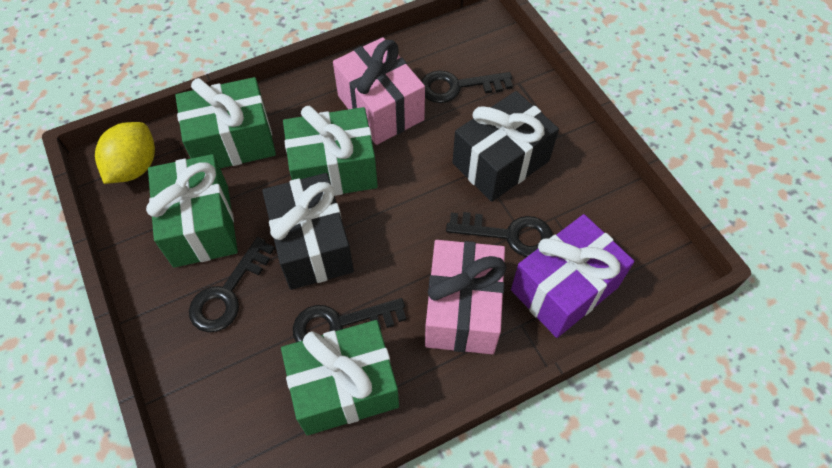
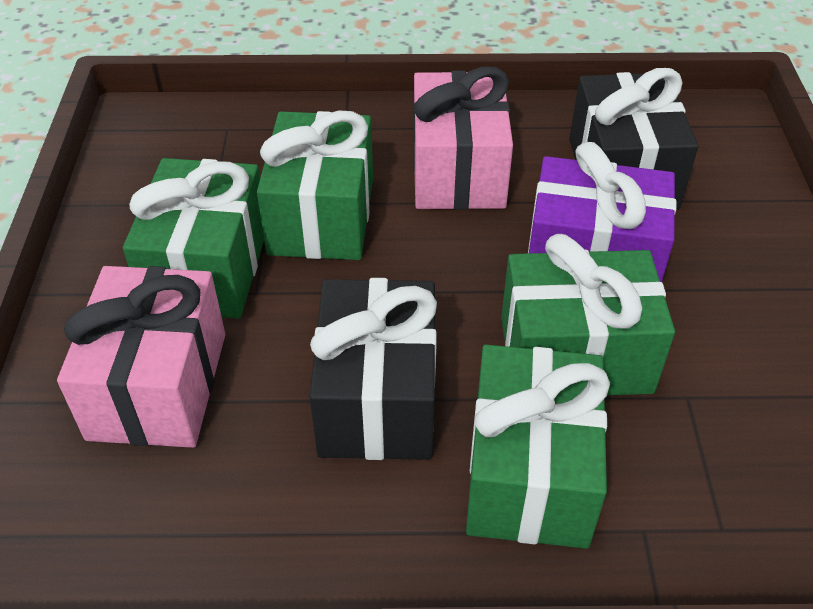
black key: [189,237,275,332] [293,298,406,342] [421,70,513,103] [446,212,553,257] = 4 -> none = 0
yellow lemon: [95,122,155,184] = 1 -> none = 0

